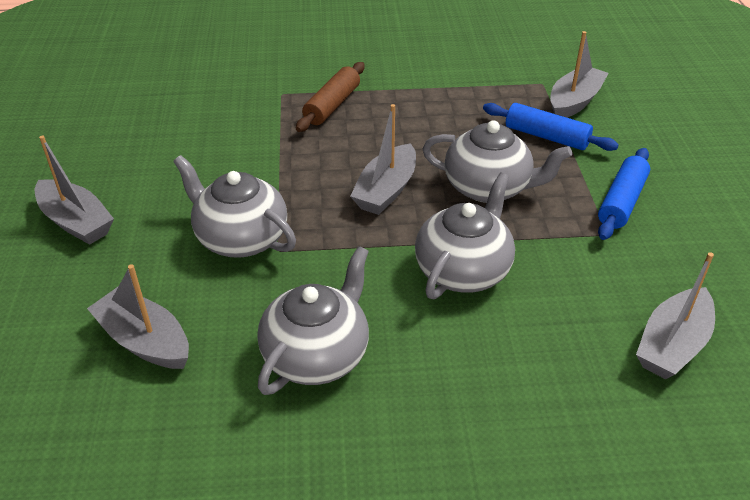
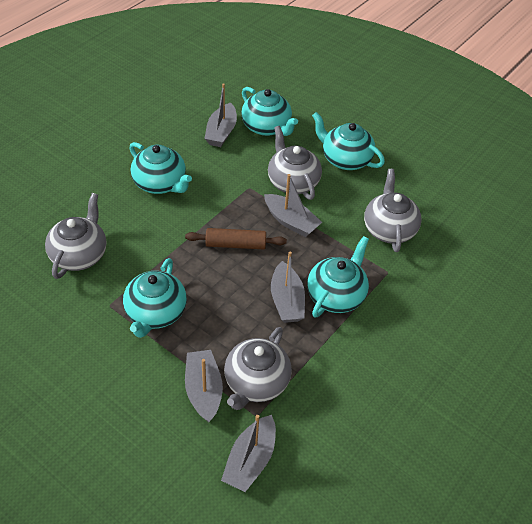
blue rolling pin: [483,103,619,151] [598,148,650,240] = 2 -> none = 0
turquoise teapot: none = 0 -> [123,258,187,338] [129,142,192,194] [241,87,298,136] [307,236,369,318] [312,112,385,170] = 5

